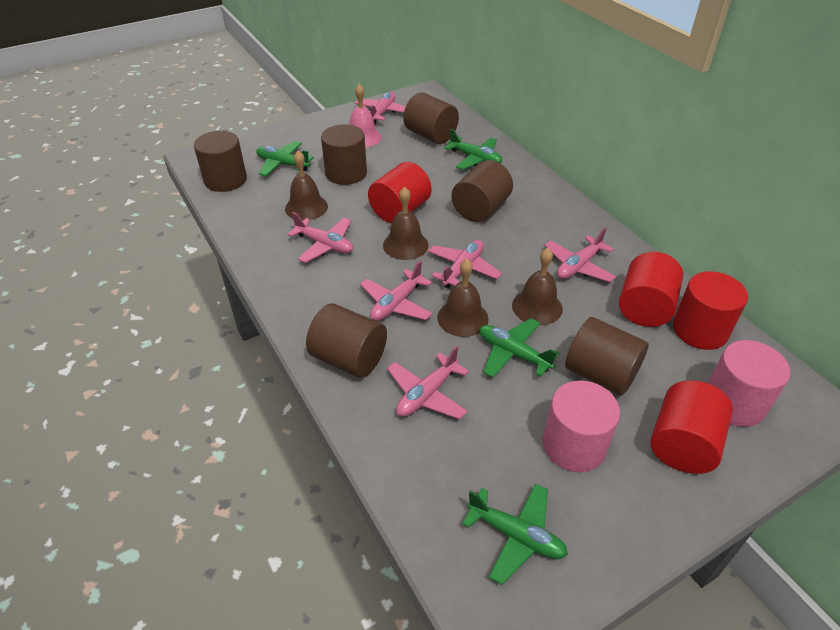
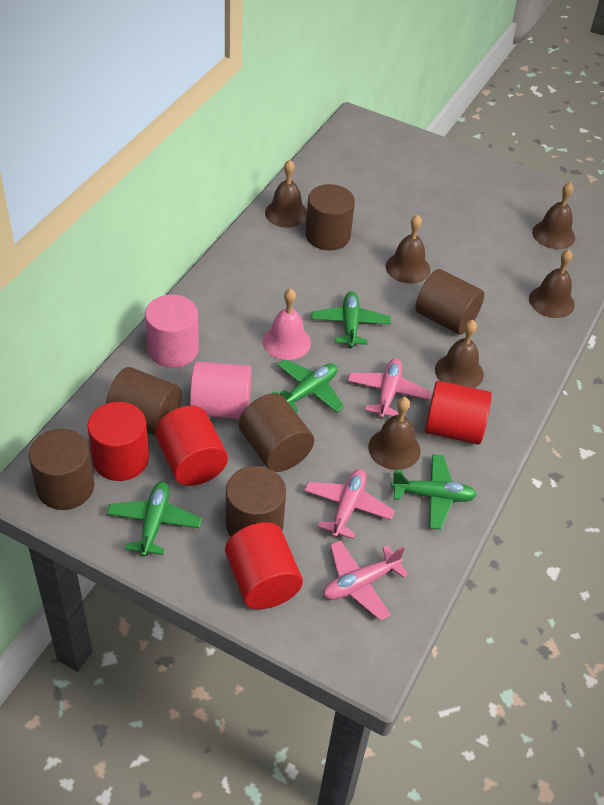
brown bell: [285,151,328,221] [383,187,429,260] [437,259,489,337] [512,248,563,325] = 4 -> [265,160,307,228] [368,397,421,470] [386,215,430,284] [435,320,484,388] [529,249,575,318] [532,182,575,249] = 6
pink plane: [287,212,353,263] [355,92,405,124] [360,261,433,321] [387,346,469,419] [428,240,502,288] [544,228,616,282] = 6 -> [304,469,395,539] [323,540,409,621] [348,358,432,419] = 3

